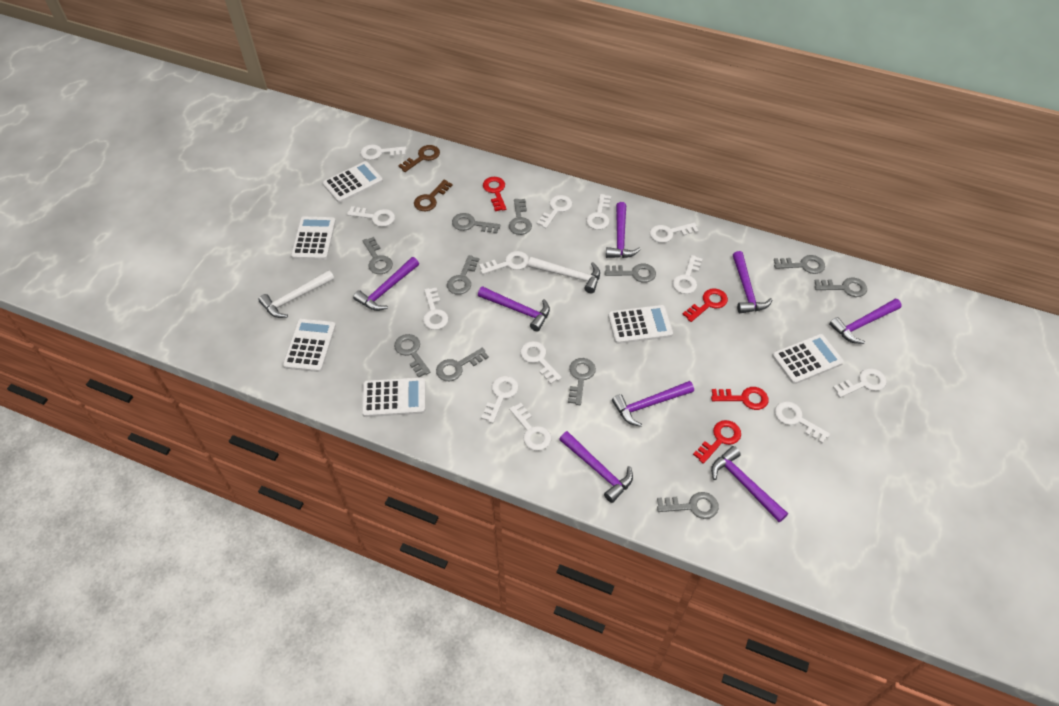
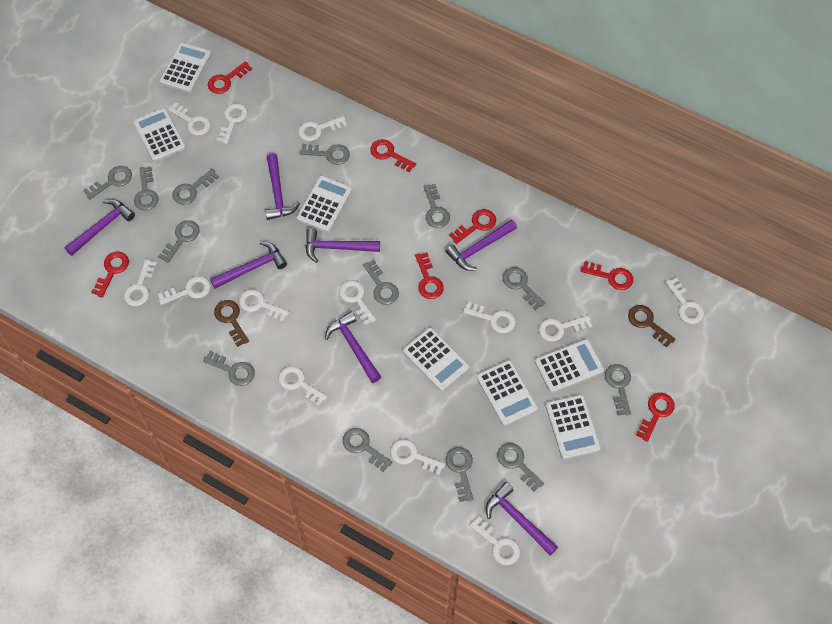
grey key: [363,237,393,274] [394,334,430,377] [436,348,489,381] [447,255,479,295] [452,213,501,234] [509,199,532,235] [568,358,596,405] [605,263,656,283] [657,492,719,519] [774,255,825,274] [815,278,867,297] = 11 -> [83,166,132,200] [134,167,159,210] [158,220,200,263] [172,169,219,205] [203,351,255,386] [300,144,350,165] [343,428,392,472] [363,259,399,305] [424,184,450,228] [445,447,473,502] [497,443,544,492] [503,267,545,310] [605,364,631,415] = 13
purple hammer: [353,257,419,311] [478,286,550,331] [559,431,633,503] [606,202,641,258] [612,381,694,427] [711,446,788,522] [733,251,773,313] [829,299,902,344] = 8 -> [64,199,135,256] [210,241,287,289] [265,153,300,220] [306,229,380,263] [325,311,381,383] [446,219,517,271] [486,482,558,556] = 7
red key: [483,177,506,211] [682,288,728,322] [693,420,741,464] [711,387,769,410] = 4 -> [91,252,129,298] [208,61,252,94] [370,139,416,172] [415,252,444,299] [449,209,496,244] [581,261,633,290] [636,393,675,442] = 7
white calculator: [283,319,336,372] [291,217,336,260] [323,161,383,203] [362,377,425,417] [608,305,673,344] [772,334,844,384] = 6 -> [133,108,186,162] [159,42,211,93] [296,176,352,232] [403,327,470,391] [477,360,538,426] [535,339,604,393] [546,394,601,459] = 7
white hammer: [259,270,334,318] [528,257,600,293] = 2 -> none = 0

